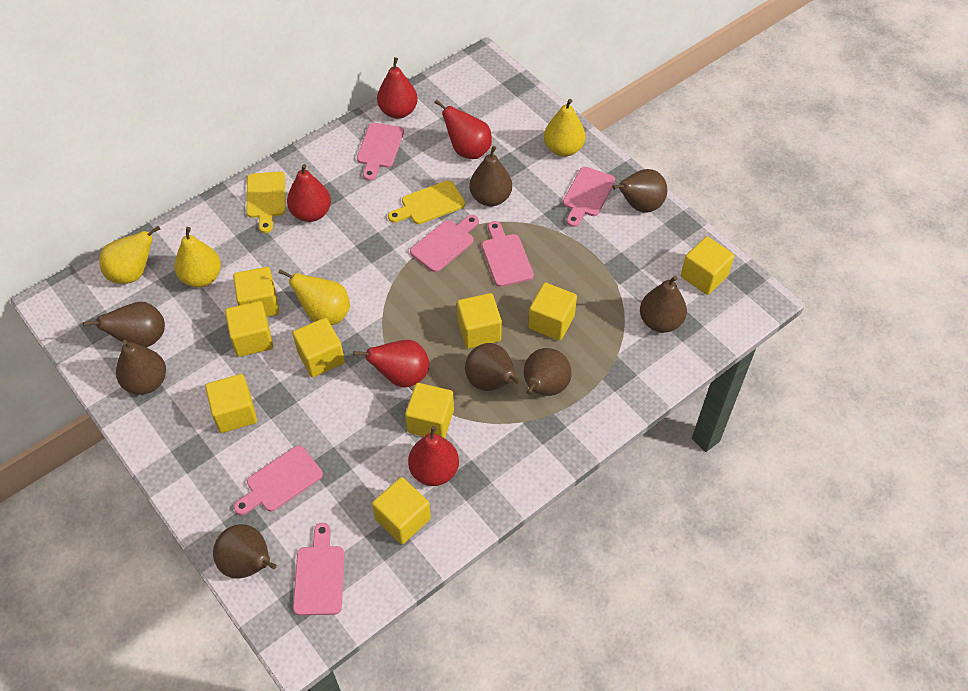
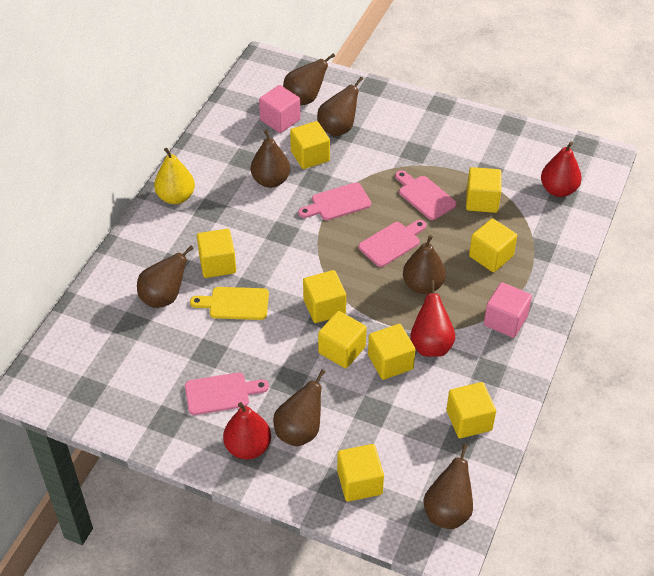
brown pear: [83,302,165,348] [116,340,166,395] [213,524,277,579] [465,343,521,391] [469,146,512,206] [524,348,571,396] [612,169,667,213] [640,276,687,333] = 8 -> [137,245,194,308] [251,130,290,188] [273,369,325,446] [283,53,335,105] [317,77,363,137] [403,235,446,294] [423,444,473,529] = 7
pink cube: none = 0 -> [259,85,301,133] [484,282,532,338] = 2
pink cutting board: [234,446,323,515] [293,523,345,615] [357,123,404,181] [410,215,479,272] [482,221,534,287] [563,167,615,227] = 6 -> [185,372,269,415] [298,182,371,220] [359,220,427,267] [395,170,457,220] = 4
red pear: [287,164,331,222] [353,340,429,388] [377,57,418,119] [408,426,459,486] [434,99,492,159] = 5 -> [223,402,271,459] [410,280,455,357] [541,142,582,197] = 3
yellow cutting board: [247,171,285,233] [388,180,465,224] = 2 -> [190,287,269,320] = 1
yellow pear: [99,226,161,284] [174,227,221,287] [278,269,350,325] [544,99,585,157] = 4 -> [154,148,195,204] = 1

